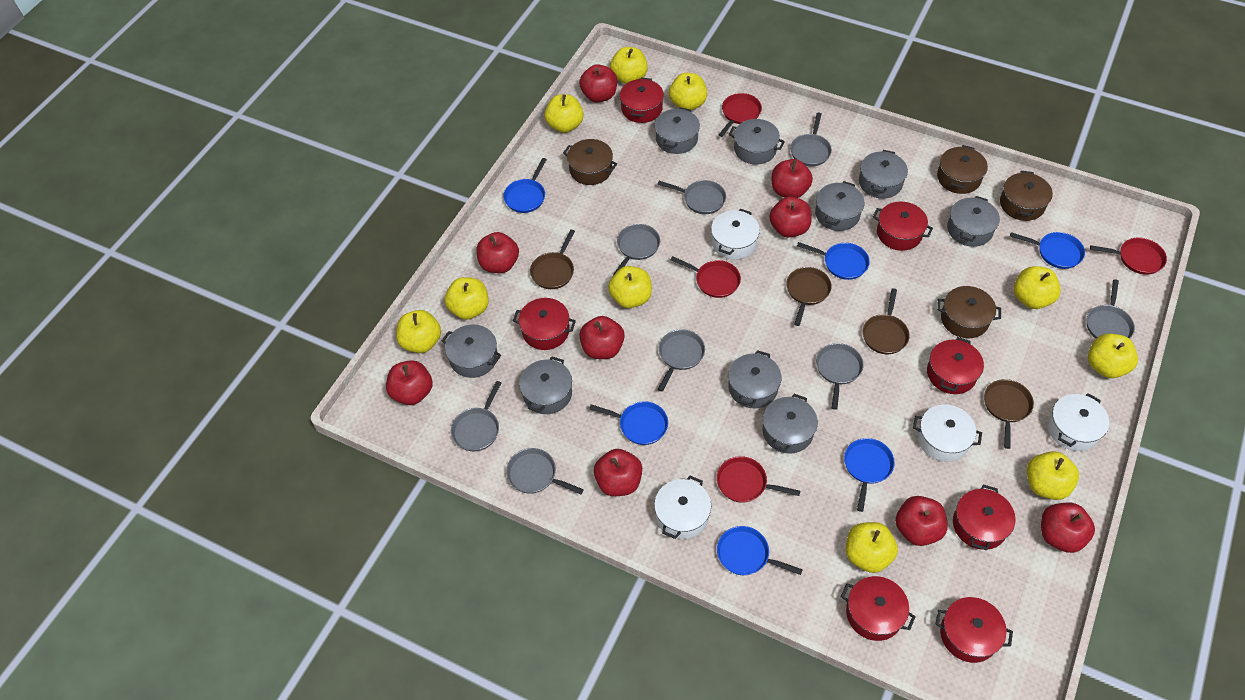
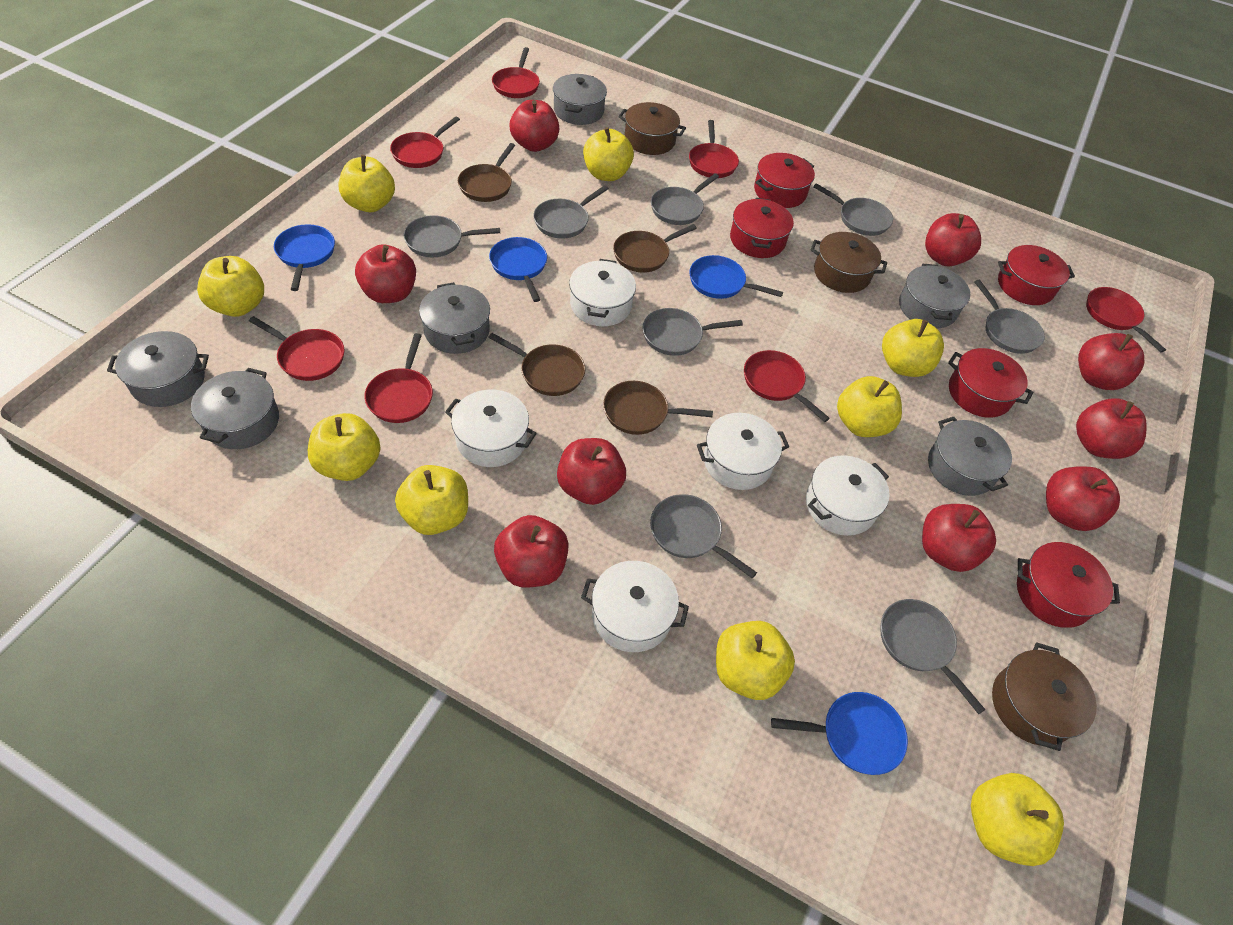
blue pan: [503,158,547,213] [589,401,668,445] [717,526,803,575] [797,242,870,280] [844,438,895,512] [1010,232,1085,269] = 6 -> [274,224,335,291] [489,237,547,302] [689,255,783,299] [771,692,908,775] = 4
brown pot: [563,139,617,185] [937,145,988,194] [937,286,1001,338] [1000,171,1053,221] = 4 -> [618,102,686,155] [810,232,887,293] [992,642,1097,751] = 3
grey pot: [442,325,501,378] [519,356,572,414] [655,107,700,154] [728,350,782,408] [729,119,785,165] [762,394,818,454] [815,181,864,231] [859,150,908,199] [947,196,1000,247] = 9 -> [107,331,209,407] [191,368,279,449] [419,282,490,354] [553,74,607,125] [899,264,970,328] [928,417,1012,496] = 6
red pan: [670,256,741,298] [717,456,800,503] [719,93,762,137] [1090,237,1167,275] = 4 -> [249,316,344,381] [364,333,433,423] [390,116,460,168] [492,47,540,98] [689,120,739,178] [744,350,830,422] [1086,287,1166,353] = 7
red pot: [513,298,576,350] [620,78,664,123] [841,576,915,641] [873,202,933,251] [927,337,984,394] [935,597,1013,663] [953,484,1016,550] = 7 -> [730,198,794,258] [754,153,815,208] [948,348,1033,418] [998,245,1075,305] [1017,542,1120,628] = 5
white pot: [654,476,711,539] [711,209,760,260] [913,404,982,462] [1047,393,1109,451] = 4 -> [445,390,537,467] [569,259,636,326] [581,561,689,652] [697,413,789,490] [806,455,890,536] = 5
yellow apple: [396,310,441,353] [445,277,489,320] [545,94,584,133] [608,266,652,308] [610,47,647,84] [669,73,707,110] [846,522,898,573] [1014,266,1061,309] [1027,451,1079,500] [1088,334,1138,378] = 10 -> [197,256,264,317] [308,413,381,481] [339,155,395,212] [395,465,468,535] [583,127,634,181] [716,621,795,700] [837,376,902,437] [882,319,944,377] [971,773,1064,866] = 9

